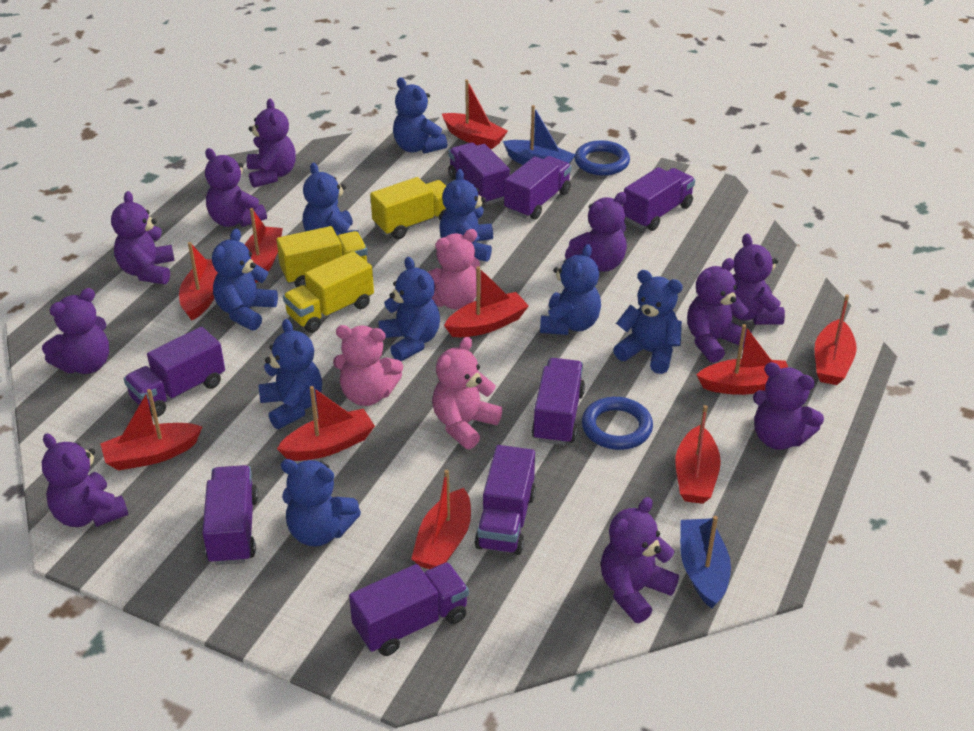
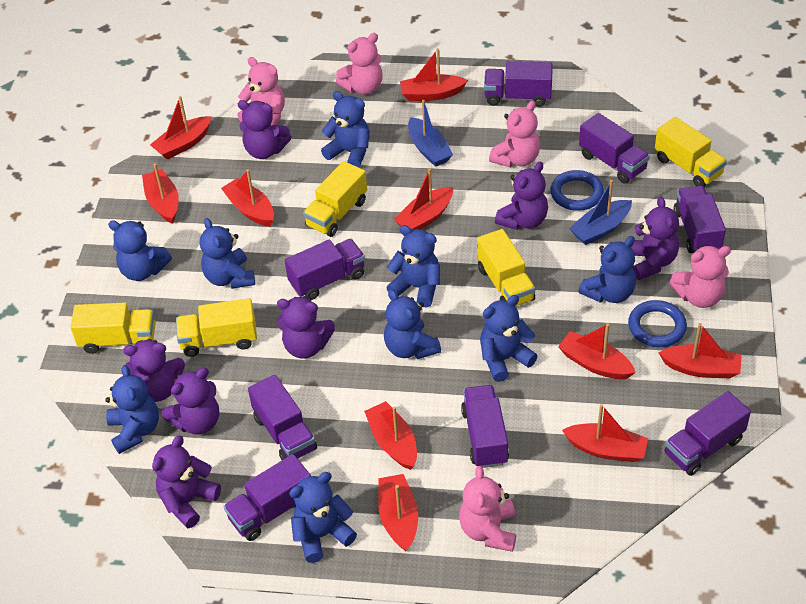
pink teddy bear: [333,325,403,406] [428,229,480,310] [432,337,502,449] = 3 -> [237,57,285,125] [336,33,383,95] [459,466,516,552] [489,100,540,167] [670,246,731,308] = 5
purple teddy bear: [42,288,109,374] [42,433,128,527] [111,191,175,284] [205,148,267,227] [247,99,296,188] [565,192,627,272] [601,497,679,623] [687,258,751,363] [732,234,785,325] [753,362,824,450] = 10 -> [123,339,185,402] [152,435,221,528] [162,368,219,434] [238,100,291,159] [277,296,335,358] [495,162,548,230] [631,197,679,280] = 7
yellow truck: [277,226,368,287] [283,251,374,333] [370,177,447,239] = 3 -> [70,302,156,354] [176,298,257,357] [303,161,367,237] [477,229,535,306] [655,117,727,187] = 5

